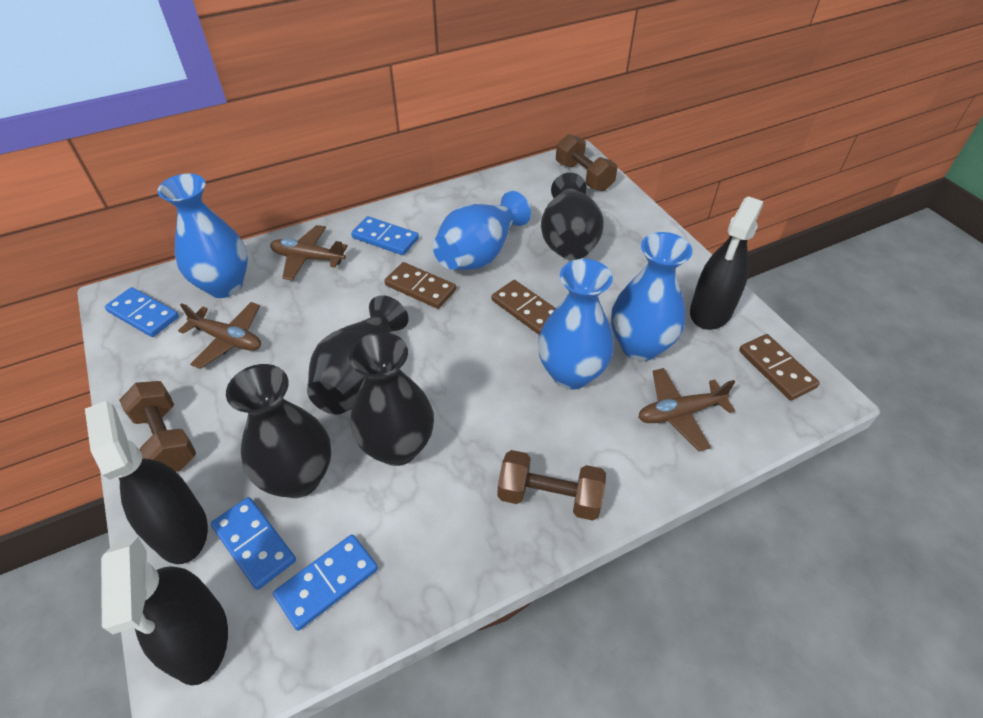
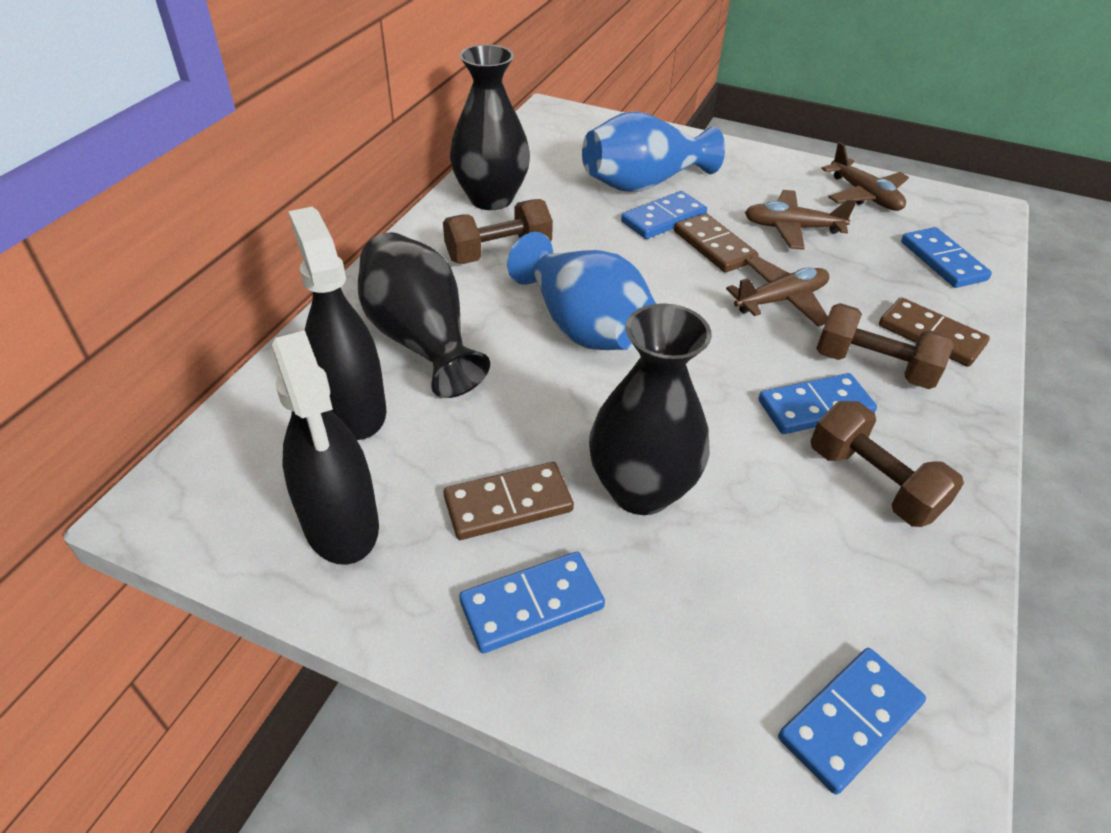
black spray bottle: [85,401,208,564] [101,537,228,686] [690,196,763,330] = 3 -> [272,330,379,565] [288,207,387,440] = 2
black vase: [226,364,331,498] [307,295,408,415] [349,332,434,466] [541,173,604,260] = 4 -> [358,232,490,398] [450,44,530,210] [589,303,712,515] = 3
blue domino: [105,287,179,337] [211,497,296,590] [273,534,378,631] [351,216,419,255] = 4 -> [459,552,605,653] [621,191,707,239] [758,373,877,434] [778,648,926,795] [901,227,992,288] = 5
blue vase: [158,173,248,298] [433,191,531,270] [538,259,614,389] [611,232,692,361] = 4 -> [507,232,656,350] [582,111,725,192] = 2

